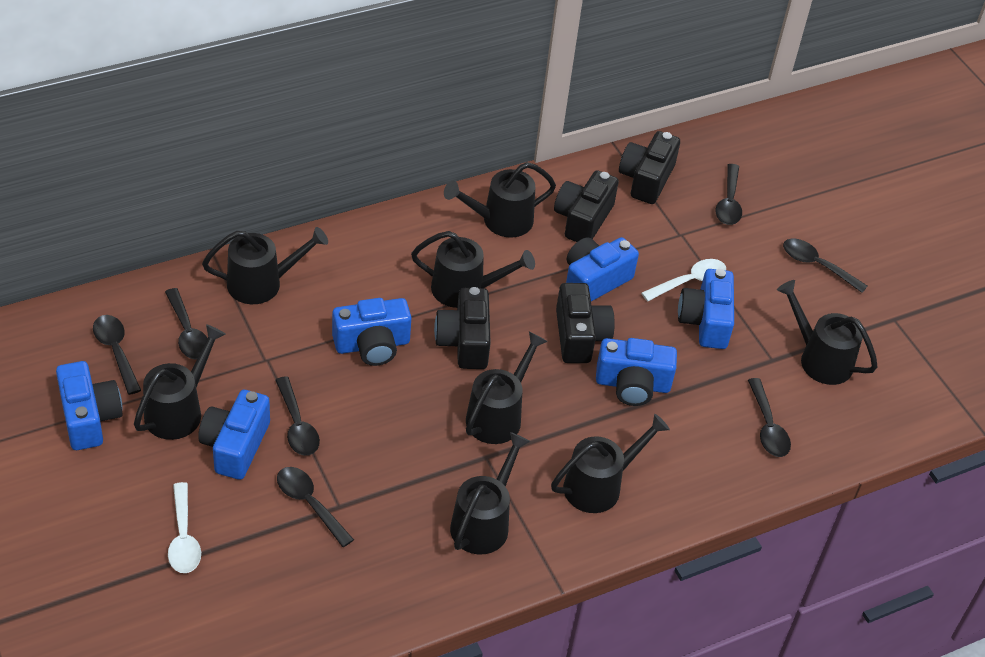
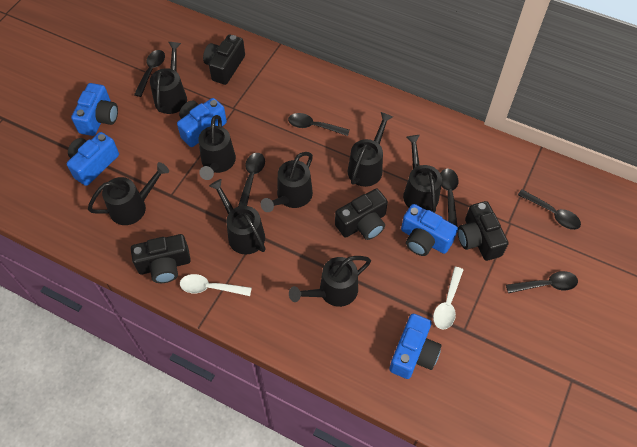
black spoon: [93,315,141,395] [165,288,207,360] [276,376,320,456] [277,467,354,547] [716,164,742,225] [748,378,791,457] [783,238,867,293] = 7 -> [134,50,165,97] [238,153,265,207] [288,113,350,136] [440,169,458,227] [506,271,578,293] [518,189,581,230] = 6
blue camera: [56,361,123,450] [198,390,270,480] [332,298,412,366] [566,237,639,302] [596,338,677,406] [678,269,734,349] = 6 -> [67,132,119,186] [71,83,118,136] [177,98,227,147] [389,314,442,379] [401,204,458,256] = 5

